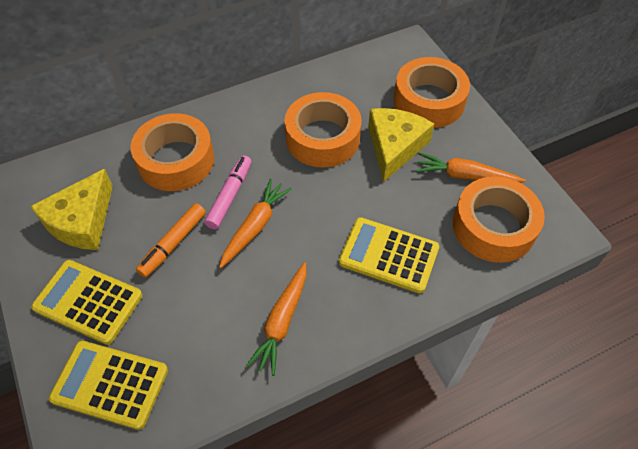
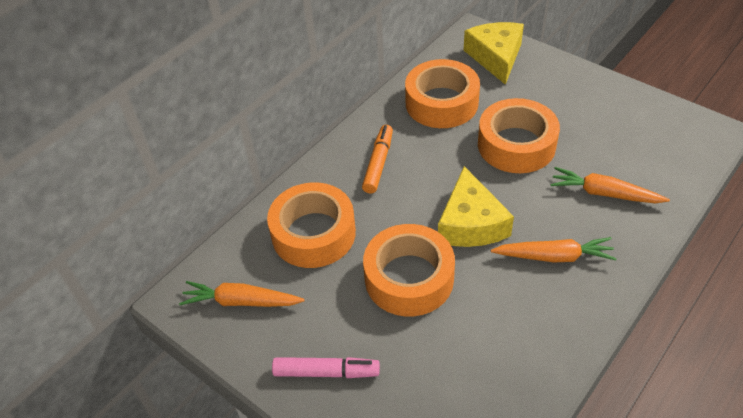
yellow calculator: [31,260,143,345] [49,341,168,430] [339,217,439,293] = 3 -> none = 0

